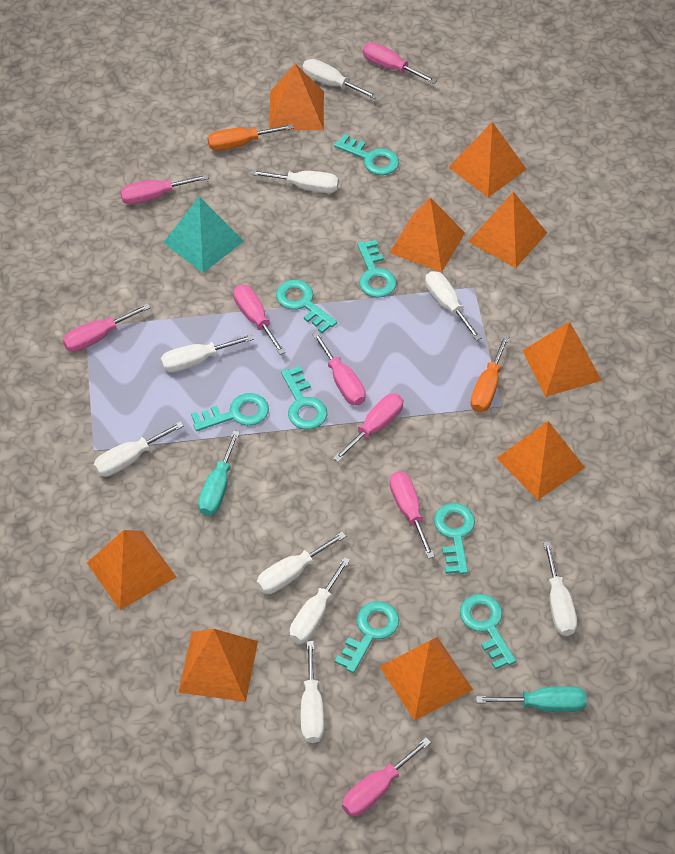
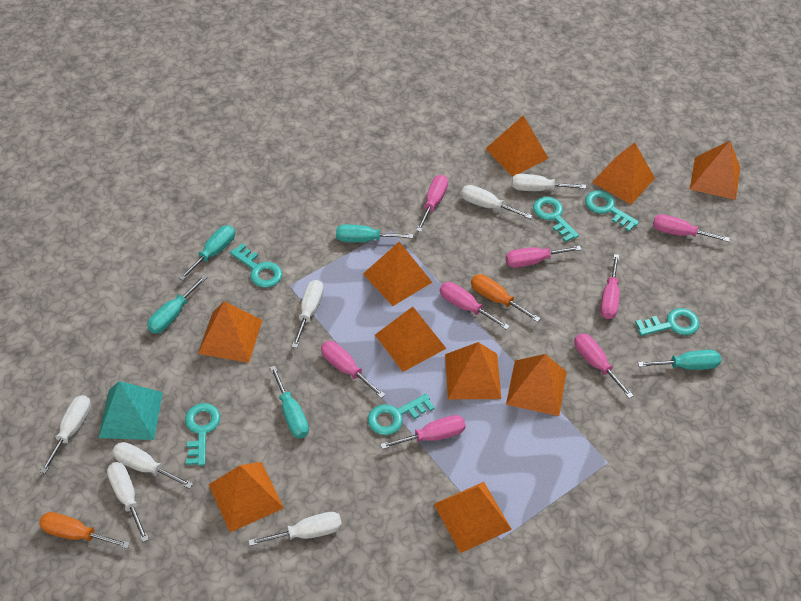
orange pyramid: [87,530,176,610] [178,629,258,702] [269,63,324,130] [380,637,473,721] [389,197,465,272] [448,122,527,197] [468,192,547,268] [497,421,585,500] [522,322,602,397] = 9 -> [198,301,263,363] [209,462,284,532] [363,242,433,306] [375,307,447,372] [434,482,512,553] [445,342,501,399] [485,115,549,176] [506,354,567,416] [592,142,655,204] [690,141,740,200] = 10
turquoise key: [191,393,269,431] [276,280,337,333] [281,366,327,430] [334,134,399,175] [335,601,399,673] [357,240,396,298] [434,503,475,574] [460,594,516,670] = 8 -> [185,403,220,466] [230,243,282,288] [368,394,435,435] [533,197,579,242] [585,190,639,231] [635,308,699,336] = 6
turquoise screwdriver: [198,430,240,516] [476,686,587,712] = 2 -> [147,275,207,334] [179,225,235,281] [270,365,309,438] [336,224,413,242] [638,350,721,370] = 5
white screwdriver: [93,421,184,477] [160,334,254,372] [250,170,339,193] [257,532,346,594] [290,557,350,644] [301,641,324,743] [302,59,378,99] [425,271,482,341] [543,541,577,636] = 9 -> [40,395,91,474] [107,462,149,542] [112,442,193,489] [248,512,342,546] [292,280,324,348] [461,185,533,219] [512,174,586,191] = 7

